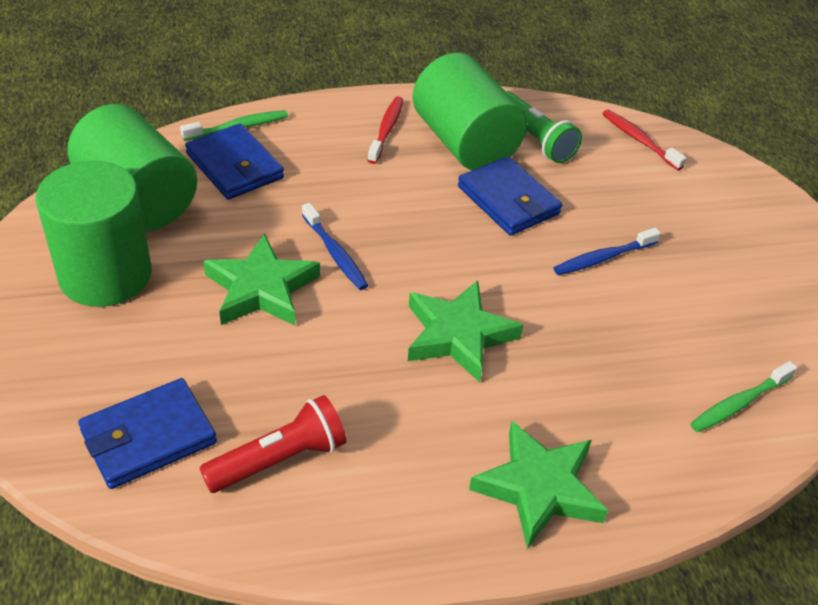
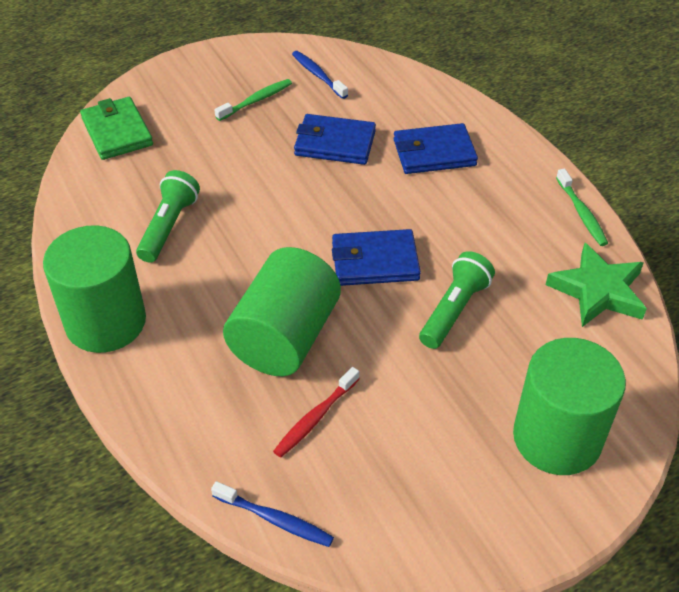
green flashlight: [506,91,582,163] = 1 -> [136,170,200,263] [419,251,495,349] = 2
green star: [203,233,320,326] [408,280,523,382] [469,421,608,549] = 3 -> [546,243,647,327] = 1
green wallet: none = 0 -> [80,97,153,160] = 1
red flashlight: [200,395,346,493] = 1 -> none = 0
red toothbrush: [367,96,404,164] [602,109,686,170] = 2 -> [273,367,360,458] = 1

